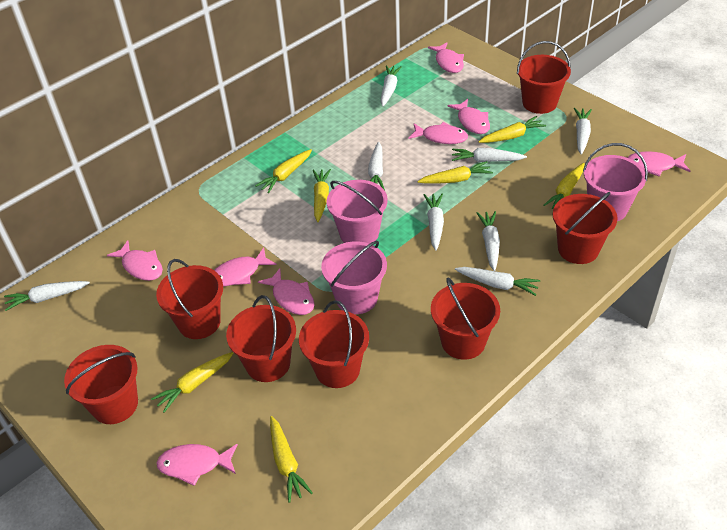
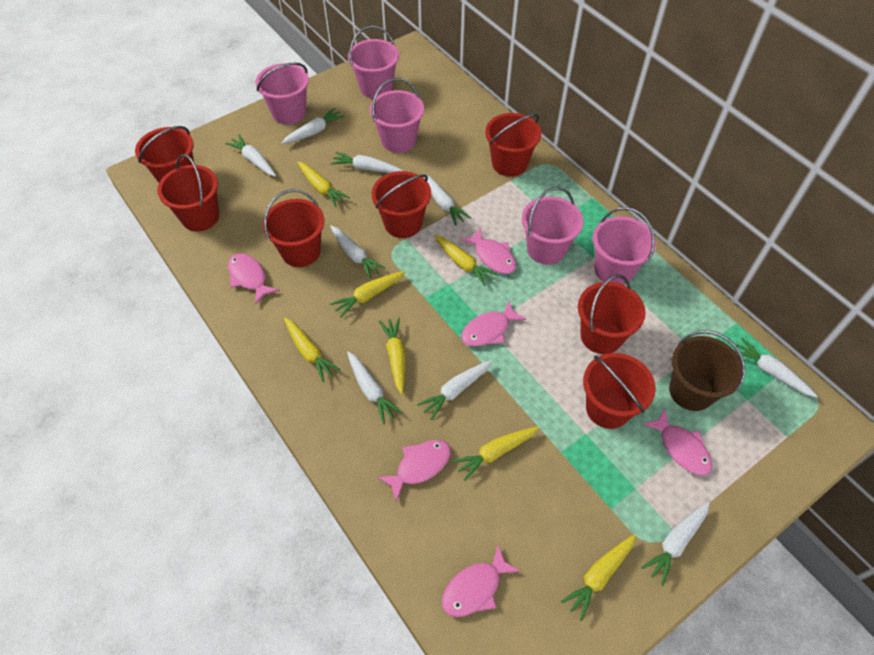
brown bucket: none = 0 -> [669,330,745,411] = 1
pink bucket: [321,241,387,314] [327,180,388,244] [583,143,648,221] = 3 -> [255,62,309,124] [348,26,399,99] [370,78,424,153] [522,187,583,265] [593,207,656,285] = 5
pink fish: [107,240,163,281] [156,444,238,486] [214,247,276,286] [258,268,315,315] [408,122,468,144] [428,42,464,73] [447,99,490,134] [627,151,690,177] = 8 -> [228,253,279,305] [377,440,451,502] [442,544,521,617] [460,227,516,274] [461,301,526,347] [643,408,712,476] = 6
white carrot: [4,281,90,311] [368,142,385,191] [381,65,402,107] [424,194,444,251] [452,148,527,162] [455,267,540,296] [477,211,500,271] [574,108,592,155] = 8 -> [225,135,276,177] [282,108,345,144] [330,225,386,279] [331,152,403,173] [347,351,403,424] [417,360,492,420] [424,174,471,226] [641,502,710,586] [735,338,818,398] = 9

